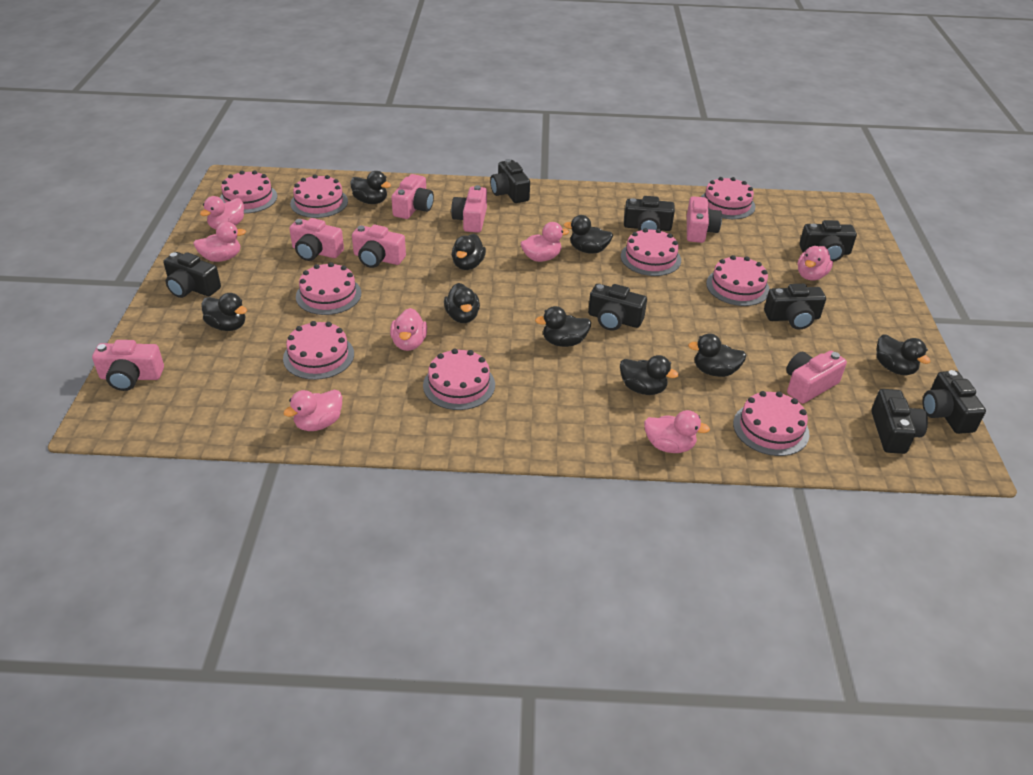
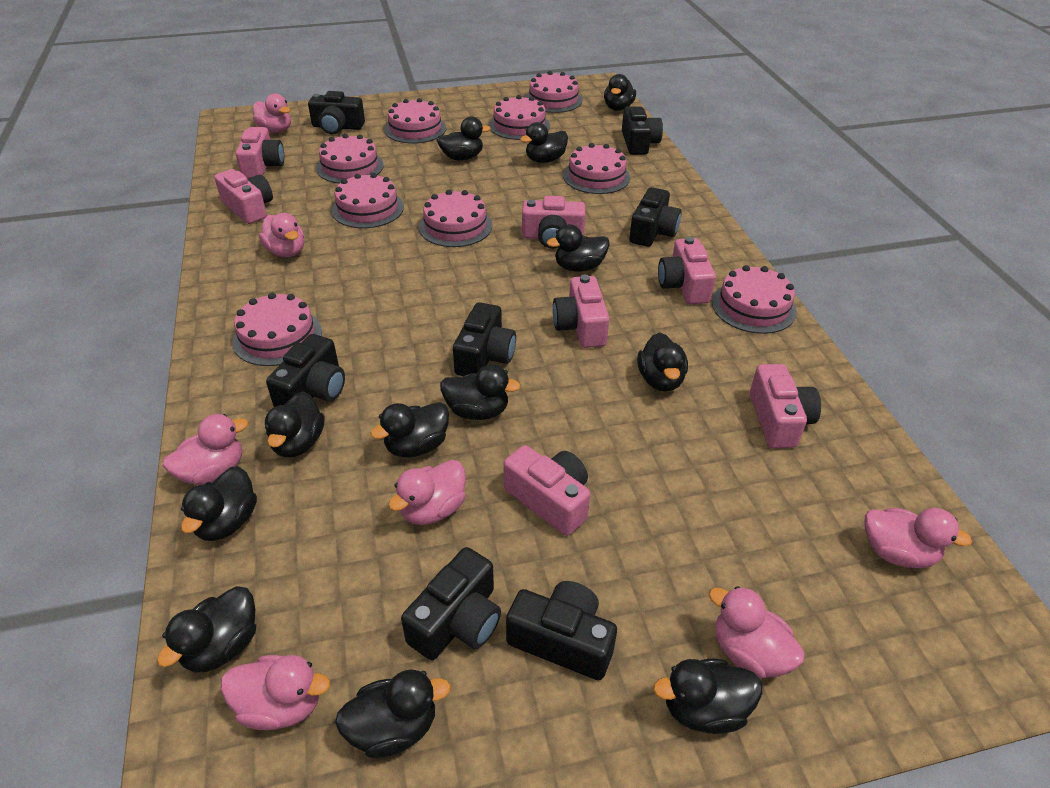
black camera: [163,252,221,298] [490,159,530,203] [588,284,647,331] [624,196,675,231] [764,284,826,329] [799,220,857,262] [871,389,928,454] [923,370,986,434] = 8 -> [266,334,345,407] [308,91,365,134] [401,547,501,660] [453,302,516,376] [506,581,617,680] [622,106,663,155] [629,187,682,247] = 7
black duck: [201,293,247,331] [350,171,391,204] [444,283,480,323] [452,234,486,270] [535,306,591,347] [563,215,613,254] [620,355,678,395] [688,333,747,377] [876,334,931,375] = 9 -> [157,586,256,673] [181,466,257,541] [265,391,324,457] [335,670,451,758] [370,402,449,458] [436,116,491,161] [440,364,521,420] [520,122,568,163] [547,224,610,272] [604,74,636,111] [637,332,688,392] [653,659,762,734] = 12

